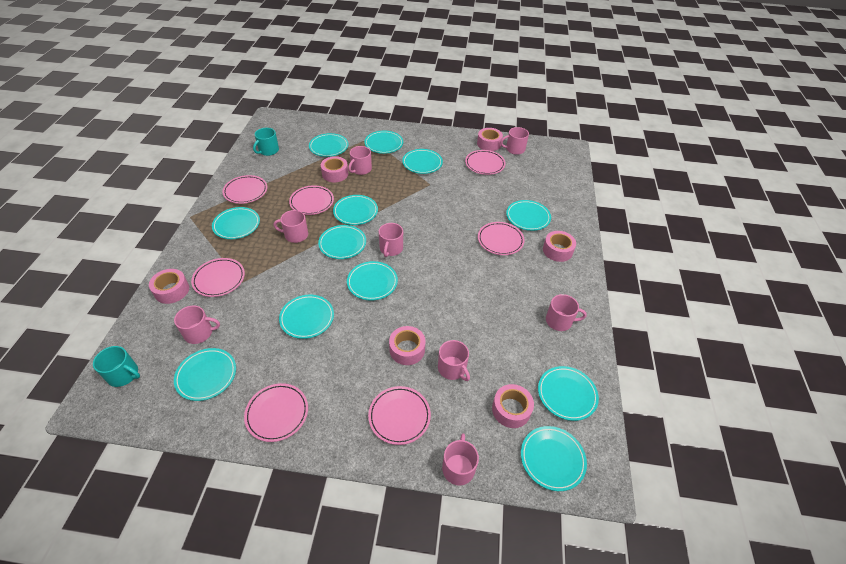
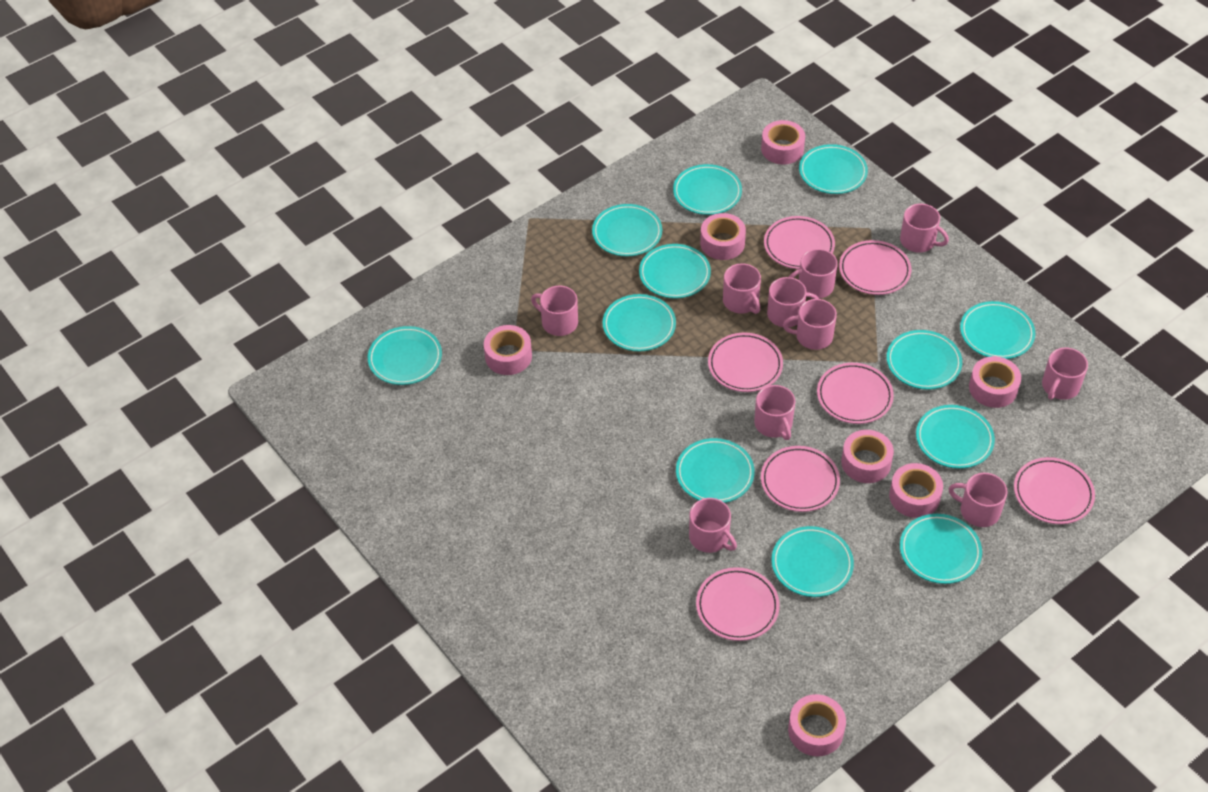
pink mug: [174,306,220,344] [274,210,308,243] [348,146,372,175] [379,223,403,257] [438,340,470,381] [442,433,479,486] [500,127,529,155] [546,294,587,331] = 8 -> [531,286,578,336] [689,498,737,553] [723,263,761,314] [754,385,796,440] [767,277,819,327] [783,299,837,350] [789,249,838,298] [900,204,949,253] [949,473,1008,527] [1042,348,1088,400] = 10
pink tape: [149,269,189,304] [321,156,348,182] [389,326,425,365] [477,128,503,151] [492,384,534,428] [543,231,576,262] = 6 -> [484,325,532,375] [700,213,746,260] [761,120,805,164] [788,694,846,756] [841,430,894,483] [889,463,943,518] [969,356,1021,408] = 7
turquoise mug: [93,346,140,387] [253,128,279,156] = 2 -> none = 0

